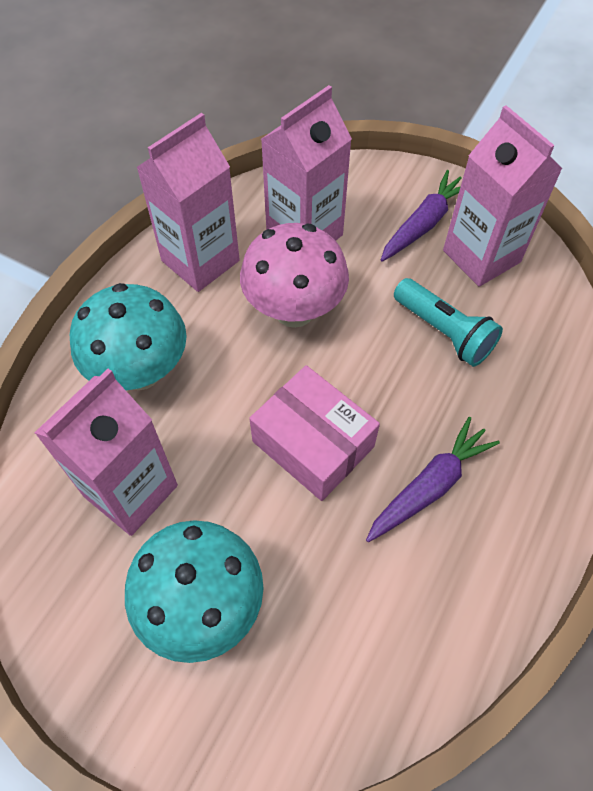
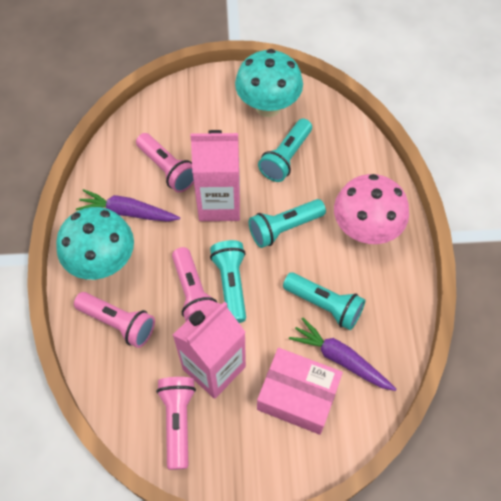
pink carton: [34,369,178,536] [136,113,240,292] [261,85,352,240] [443,105,563,287] = 4 -> [173,300,246,399] [190,130,240,221] = 2
pink flashlight: none = 0 -> [74,292,155,348] [136,133,194,193] [156,377,196,470] [172,247,217,321] = 4
turquoise flashlight: [394,278,503,367] = 1 -> [210,240,246,323] [249,199,326,248] [258,119,312,182] [283,272,365,330] = 4

